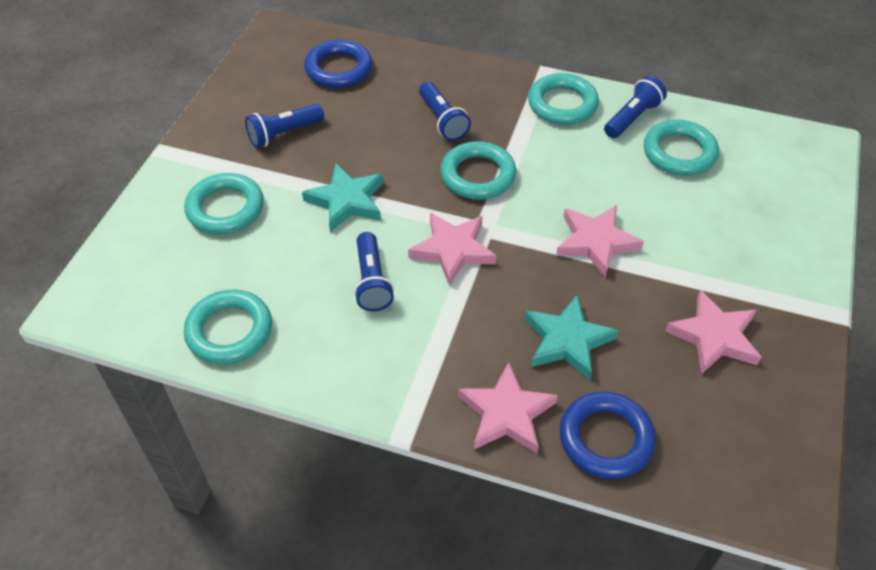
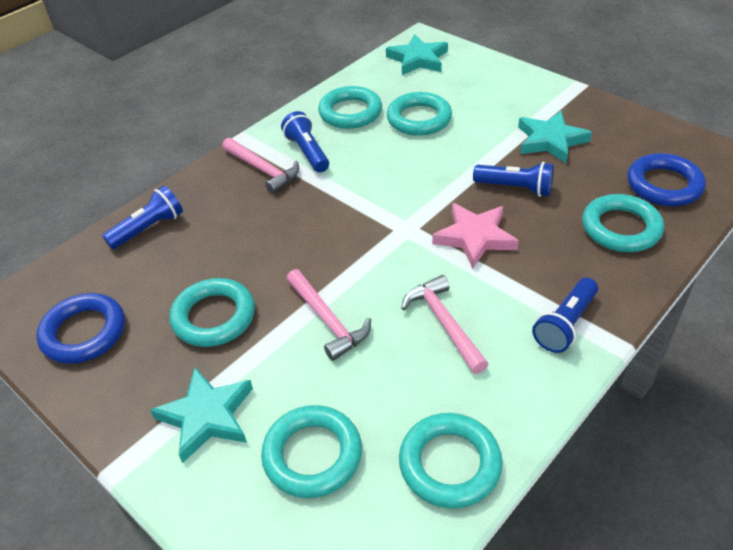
pink hammer: none = 0 -> [222,138,299,194] [286,269,371,361] [401,275,488,374] = 3
pink star: [408,213,496,286] [458,362,558,454] [556,205,644,277] [665,290,762,374] = 4 -> [432,203,519,268] = 1
turquoise ring: [184,173,264,235] [184,289,272,364] [440,141,516,200] [528,73,599,125] [644,120,719,176] = 5 -> [170,278,255,347] [261,405,362,498] [318,86,382,129] [387,92,452,136] [399,413,503,509] [582,194,664,252] = 6
turquoise star: [302,163,383,232] [525,295,619,380] = 2 -> [150,368,253,463] [386,34,448,75] [518,111,592,163] = 3

